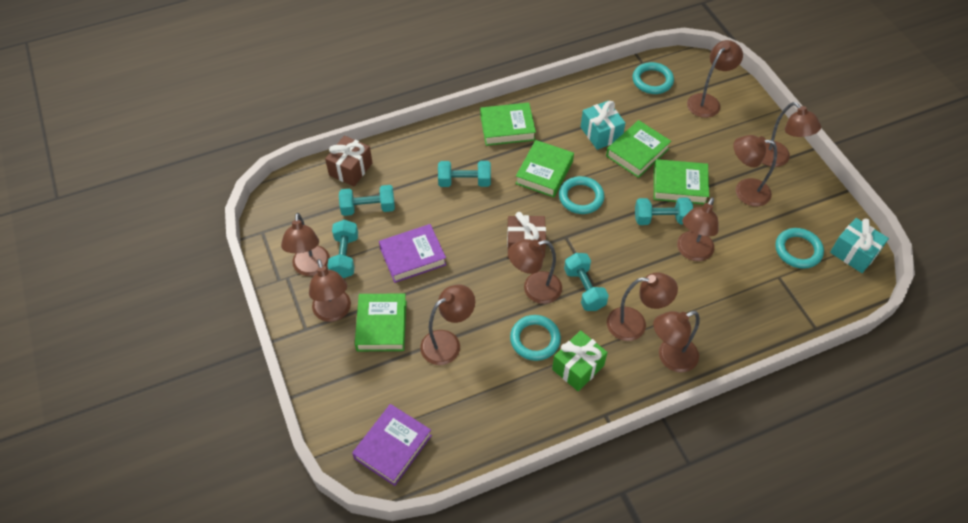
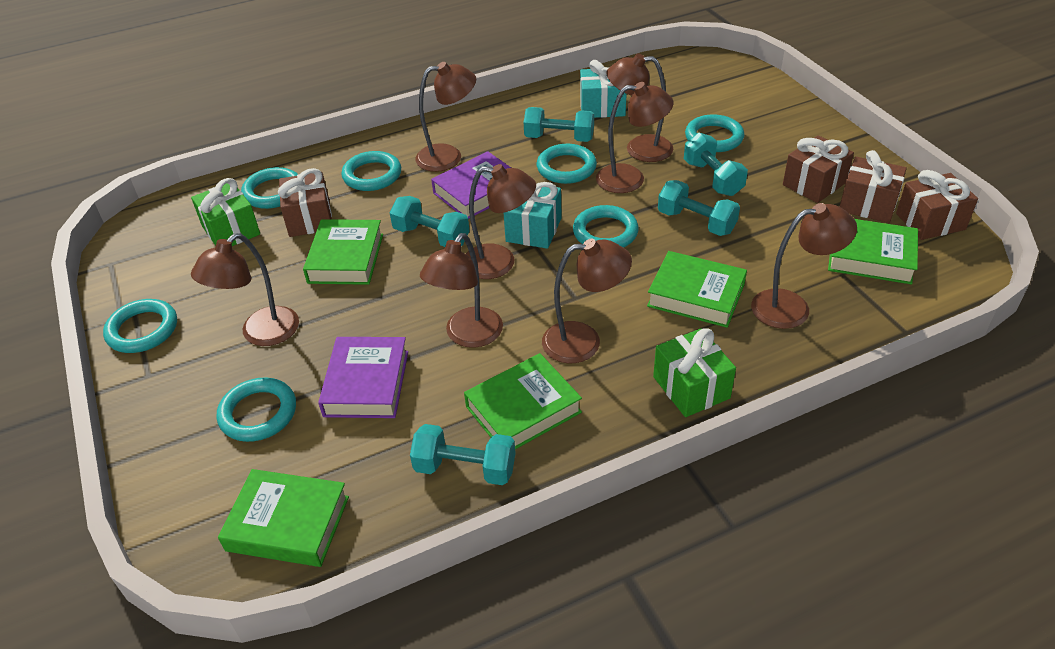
brown gift: [325,136,372,186] [507,212,546,258] = 2 -> [278,168,332,237] [783,135,854,203] [840,150,907,223] [896,170,978,240] = 4
brown lamp: [281,213,330,276] [309,259,351,322] [420,285,475,365] [508,239,562,304] [607,272,678,341] [653,311,700,372] [677,197,719,261] [687,40,743,118] [733,135,777,207] [762,102,821,167] = 10 -> [191,233,299,346] [415,62,476,172] [420,233,503,348] [466,164,536,279] [542,239,632,363] [596,82,674,193] [606,53,673,162] [751,203,857,329] = 8
green gift: [552,330,608,391] = 1 -> [191,178,260,246] [653,328,736,417] = 2
turquoise ring: [510,315,561,361] [559,176,604,214] [632,62,674,94] [775,228,824,269] = 4 -> [103,299,177,353] [217,377,296,442] [241,167,298,209] [341,151,401,191] [537,144,597,184] [573,205,639,248] [685,114,744,152] = 7

